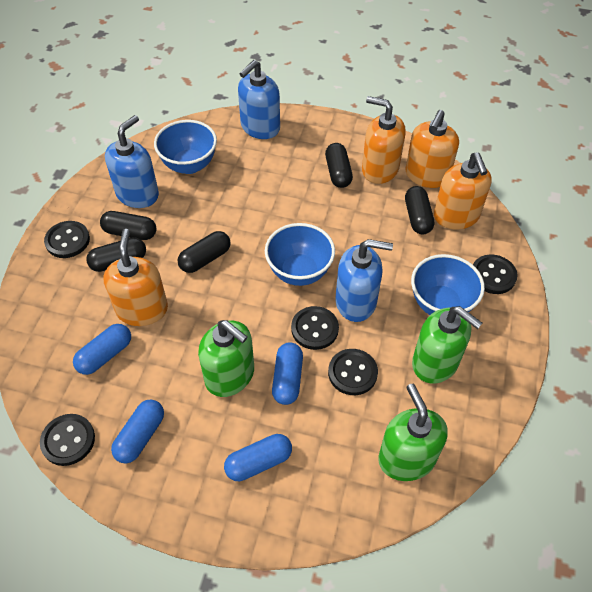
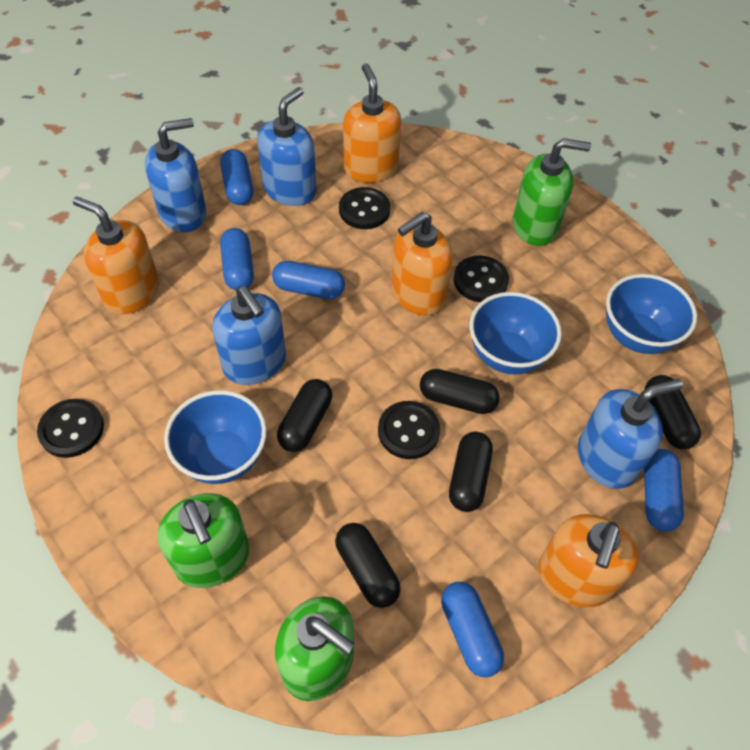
black button: [40,414,95,466] [44,221,90,258] [291,306,339,350] [328,349,378,395] [473,254,518,294] = 5 -> [37,399,104,458] [339,187,390,229] [378,401,440,459] [454,256,509,302] = 4
blue capsule: [73,324,131,375] [111,399,164,463] [224,434,292,481] [272,343,303,405] = 4 -> [220,149,253,205] [220,228,254,290] [272,261,345,299] [441,582,504,677] [644,449,684,532] = 5
blue soap dispenser: [105,115,159,208] [238,60,280,139] [335,239,393,322] = 3 -> [145,118,206,232] [212,286,286,385] [257,87,317,206] [578,379,683,489] = 4

